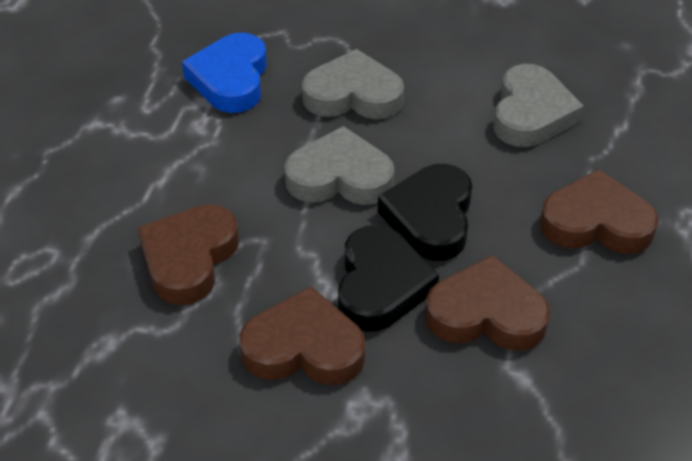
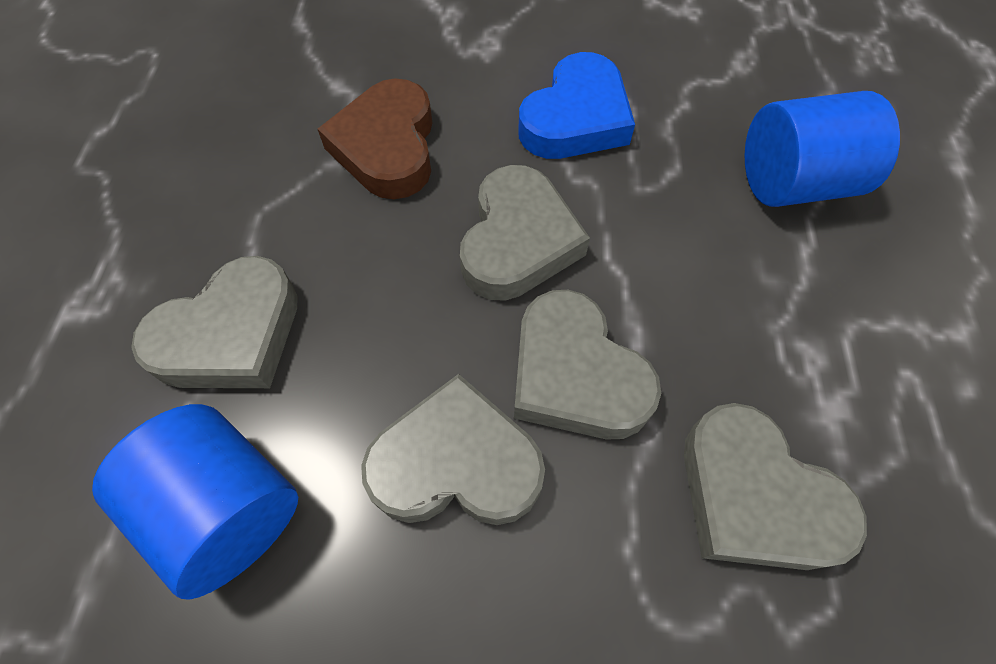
black heart: [338,225,439,332] [378,164,472,261] = 2 -> none = 0
blue cylinder: none = 0 -> [92,404,298,600] [745,91,900,207] = 2
brown heart: [137,204,239,305] [239,286,365,385] [425,255,550,351] [539,169,659,254] = 4 -> [318,78,432,199] = 1
grey heart: [284,126,395,205] [302,49,404,119] [493,64,584,147] = 3 -> [131,256,298,388] [361,374,545,525] [460,165,590,301] [514,290,661,440] [684,403,867,570] = 5

